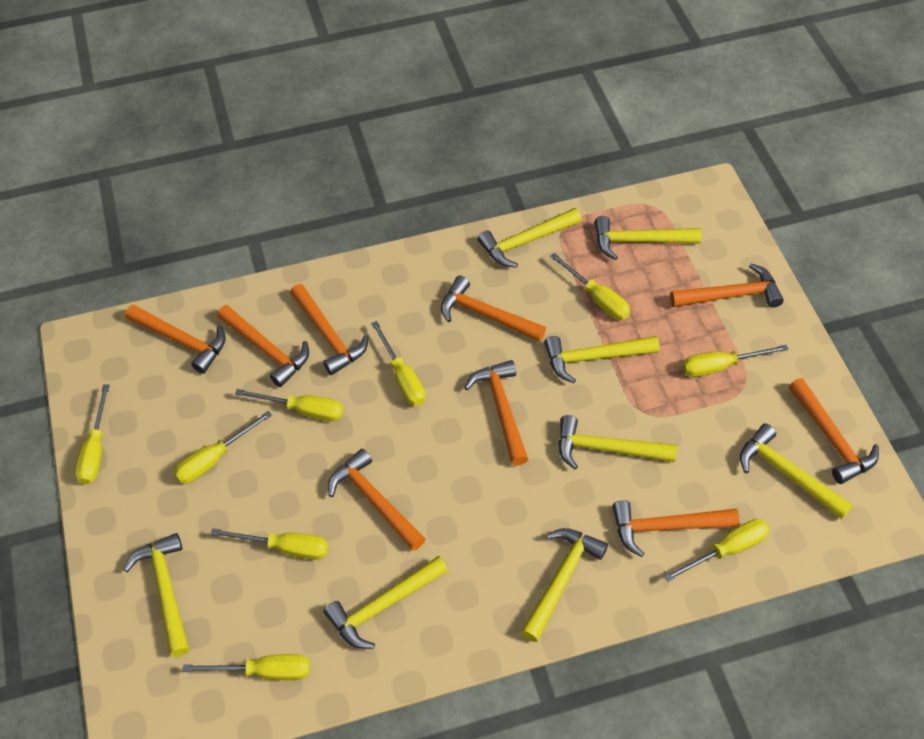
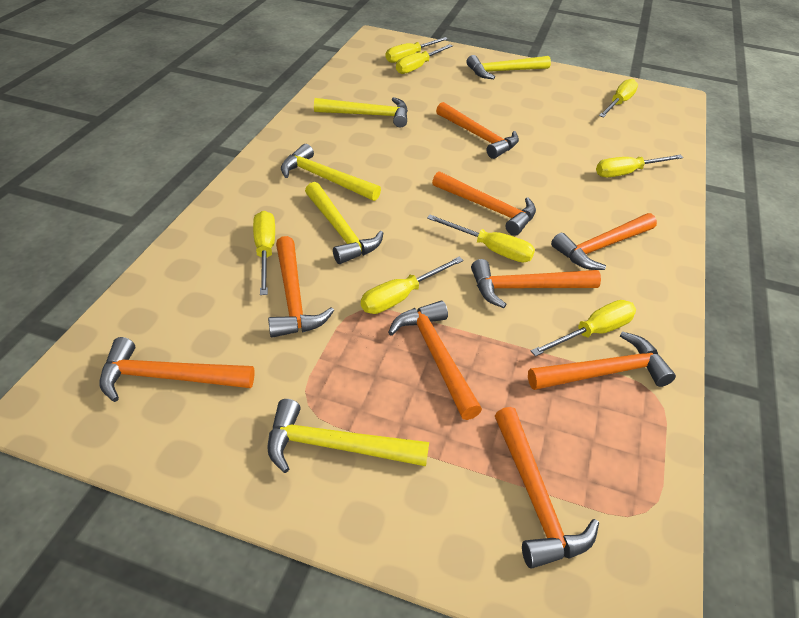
yellow hammer: [124,533,189,657] [324,556,448,649] [478,208,582,267] [521,528,608,642] [544,336,660,383] [559,415,677,470] [595,216,702,260] [740,423,853,519] = 8 -> [267,399,429,473] [281,144,381,201] [305,182,383,264] [314,97,408,127] [466,55,551,79] = 5
yellow screwdriver: [75,384,110,484] [173,411,272,484] [182,654,310,680] [211,528,328,560] [235,389,343,421] [371,321,425,406] [550,253,630,320] [664,519,769,582] [682,345,789,377] = 9 -> [253,211,275,295] [361,257,464,314] [386,37,448,63] [396,44,453,74] [427,215,535,262] [531,300,636,356] [596,155,684,177] [599,79,638,118] = 8

